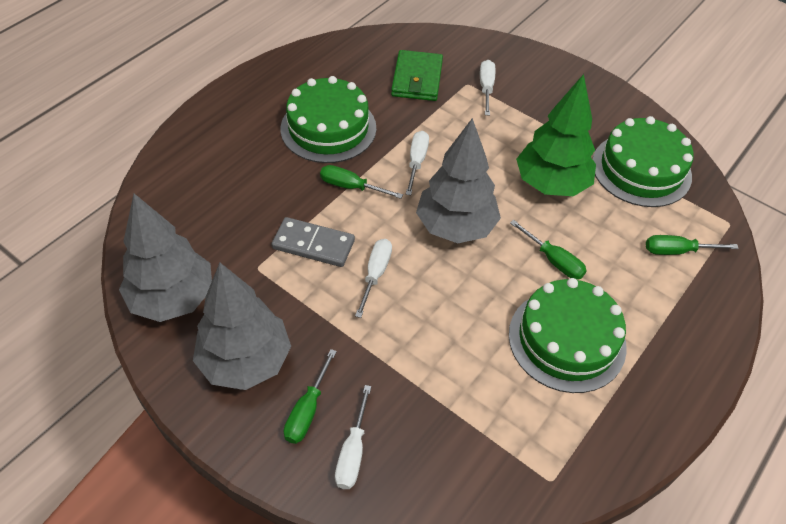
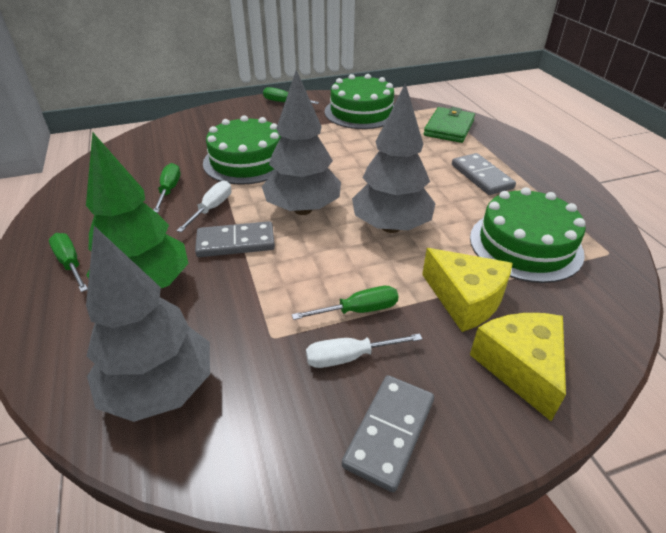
grey domino: [272,217,355,267] = 1 -> [195,221,275,257] [342,375,434,492] [452,153,516,195] = 3
white screwdriver: [335,385,371,489] [355,239,392,318] [406,131,429,195] [480,60,495,116] = 4 -> [177,181,231,232] [306,334,422,368] = 2
yellow cheese: none = 0 -> [422,248,513,332] [470,313,566,421] = 2

